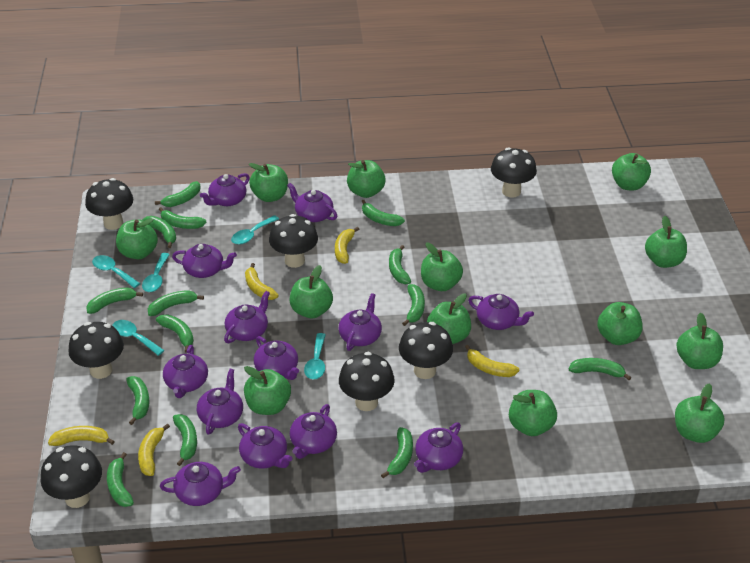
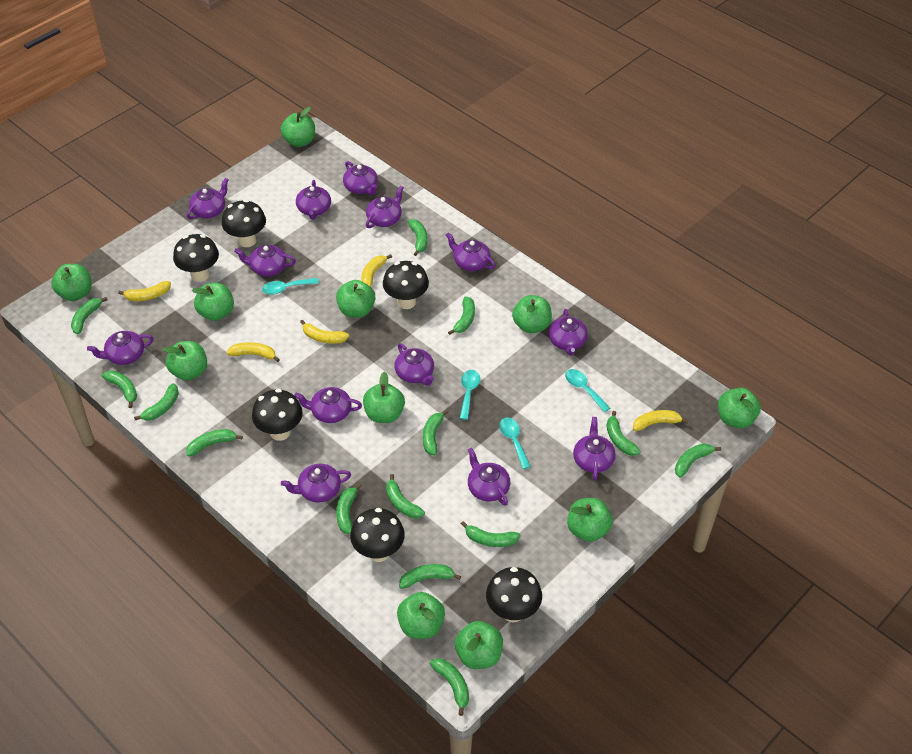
black mushroom: [40,445,102,508] [68,322,124,379] [85,178,133,230] [269,214,318,268] [339,352,395,411] [399,322,453,379] [491,148,537,198] = 7 -> [173,234,219,282] [222,199,266,247] [252,389,303,441] [350,508,405,562] [383,261,429,309] [486,567,542,622] = 6
green apple: [116,219,158,259] [244,366,291,415] [249,163,288,202] [289,265,333,318] [347,160,386,198] [421,243,463,291] [427,293,471,344] [509,390,557,436] [597,302,643,345] [612,153,651,191] [645,216,687,268] [675,383,725,443] [677,313,723,369] = 13 -> [51,264,92,301] [163,341,207,380] [192,283,234,321] [281,107,315,147] [336,280,375,318] [363,371,405,423] [397,592,445,639] [455,621,503,669] [512,295,552,334] [567,498,613,542] [718,388,761,428] = 11
turquoise spoon: [92,255,140,288] [112,320,164,356] [142,253,170,292] [231,215,279,245] [304,333,326,379] = 5 -> [262,278,319,295] [460,370,480,420] [499,417,531,469] [565,369,610,412] = 4

